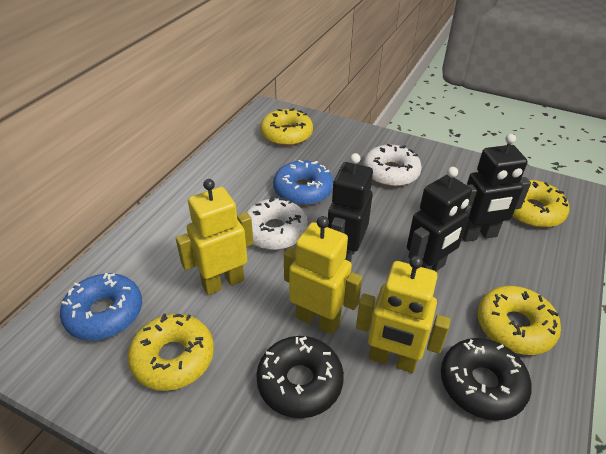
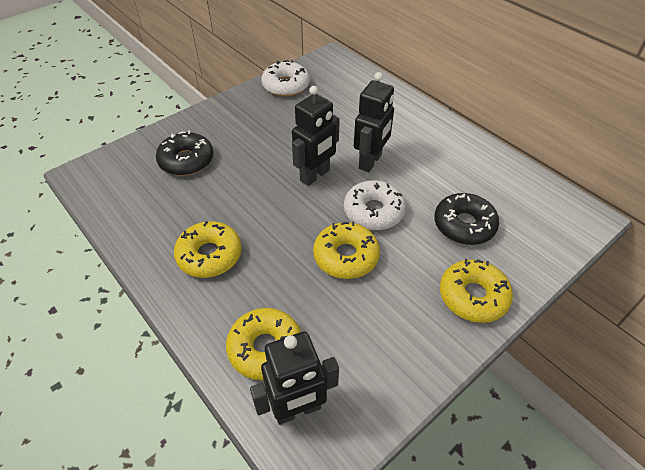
blue donut: [60,273,142,340] [273,160,334,205] = 2 -> none = 0
yellow robot: [176,179,253,295] [284,216,362,334] [356,256,451,373] = 3 -> none = 0

